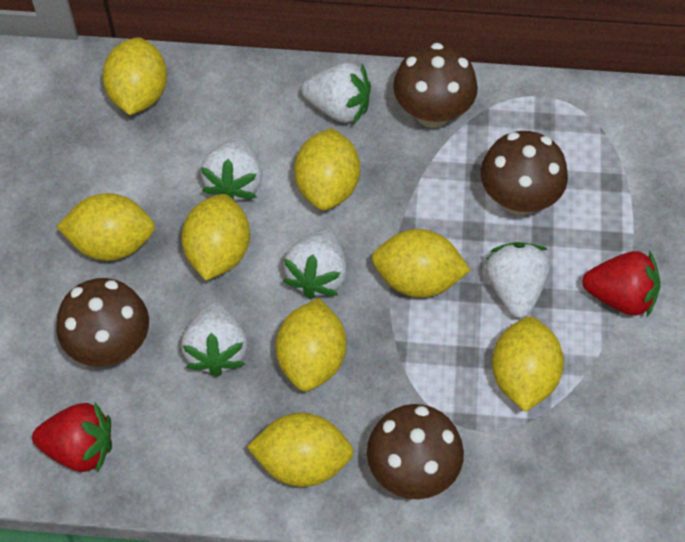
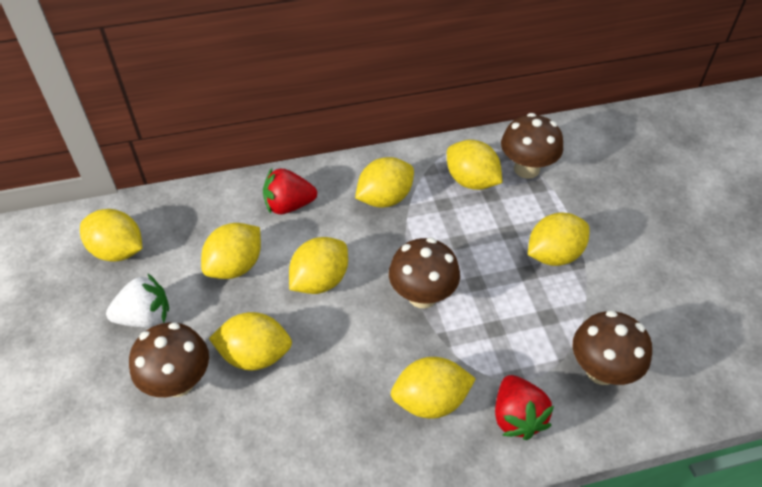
white strawberry: [181,302,248,377] [200,137,262,201] [283,229,347,299] [301,62,371,124] [485,242,550,318] = 5 -> [106,273,169,328] = 1

